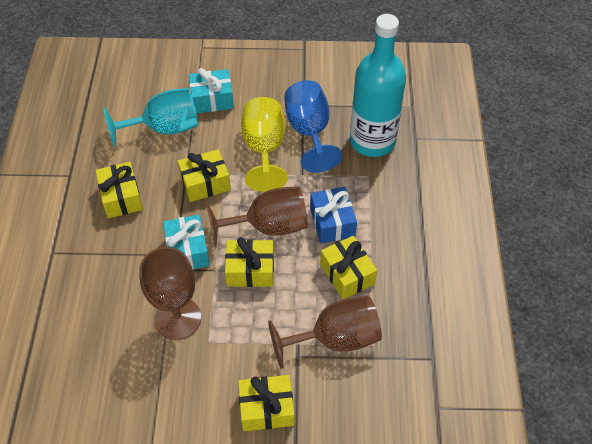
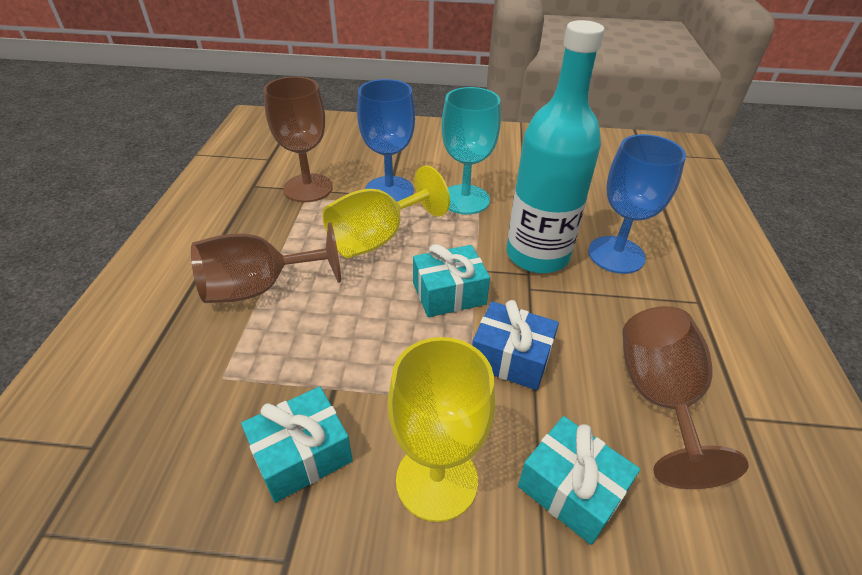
blue goblet: [284,80,342,173] = 1 -> [357,79,415,202] [588,134,686,274] = 2
turquoise gift: [163,215,210,270] [189,68,234,114] = 2 -> [241,386,353,503] [413,244,490,317] [518,416,640,545] = 3
yellow gift: [95,162,143,218] [177,149,231,202] [225,237,274,287] [238,375,294,431] [320,236,377,299] = 5 -> none = 0
yellow goblet: [241,97,288,192] = 1 -> [322,165,450,258] [388,337,495,522] = 2

